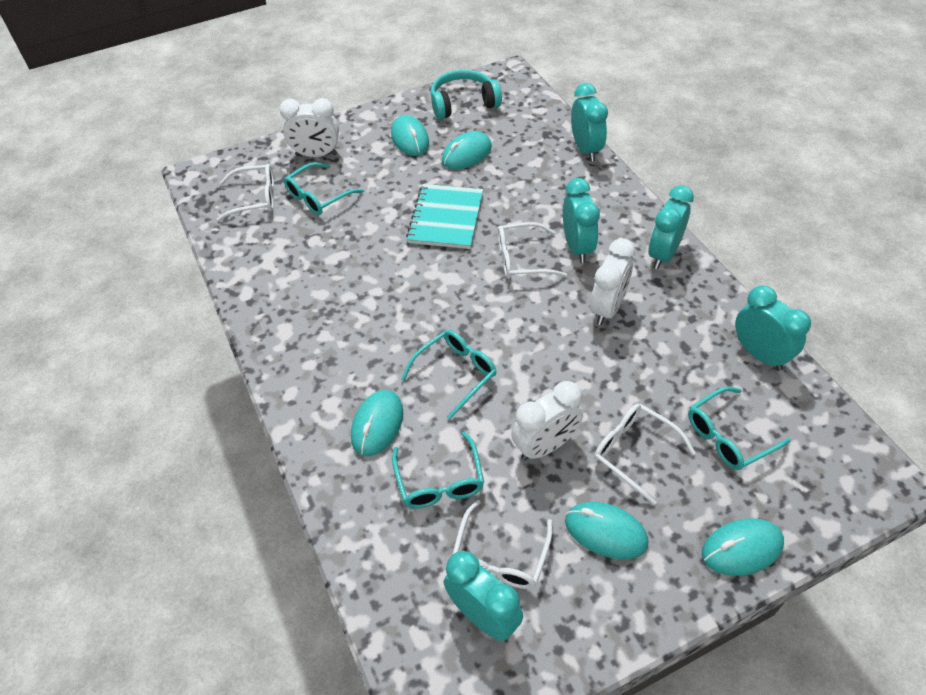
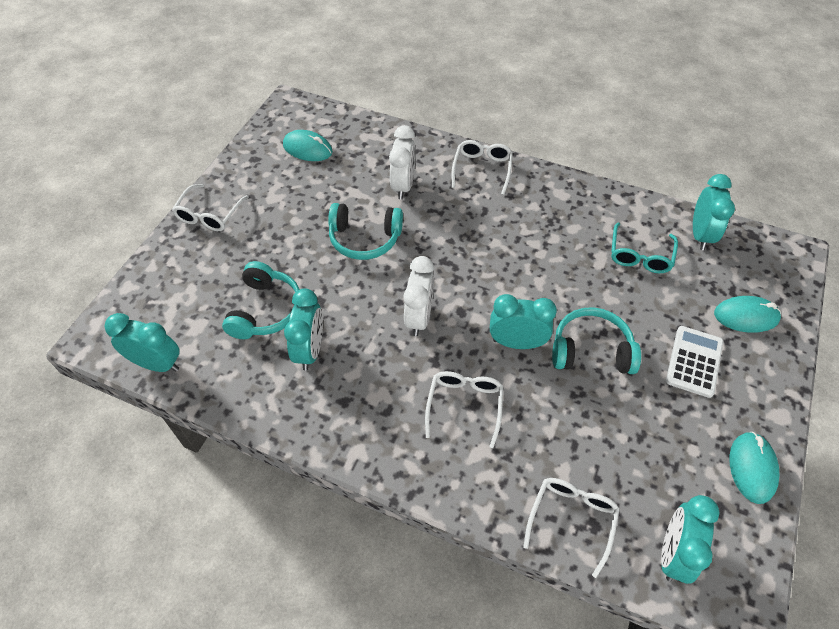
turquoise glasses: [284,162,364,215] [392,432,484,509] [401,330,497,420] [688,387,791,470] = 4 -> [611,222,678,273] = 1
turquoise headphones: [430,70,502,119] = 1 -> [222,261,300,339] [328,203,403,260] [552,307,641,374] = 3
turquoise mouse: [351,390,403,456] [391,115,429,156] [442,131,492,169] [565,502,648,559] [702,518,784,576] = 5 -> [283,130,333,161] [714,296,781,333] [730,432,779,504] = 3
turquoise notebook: [406,184,483,249] = 1 -> none = 0
white calculator: none = 0 -> [666,326,723,398] = 1
white clock: [280,98,339,157] [511,381,583,461] [590,238,635,325] = 3 -> [389,125,416,199] [404,256,434,336] = 2

